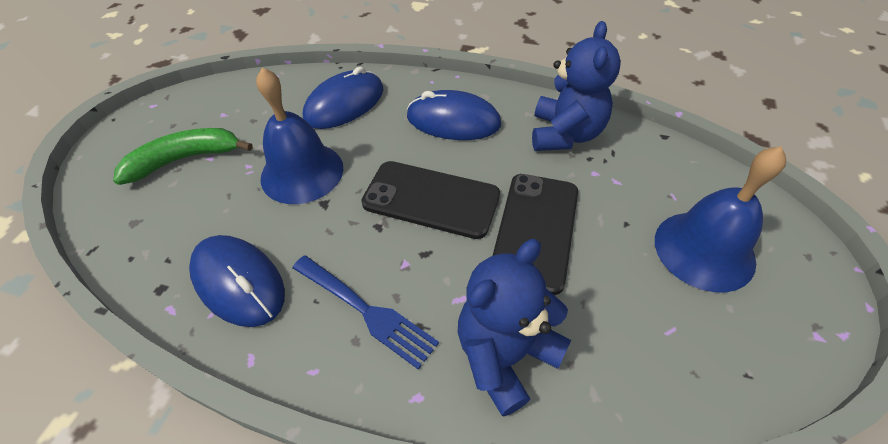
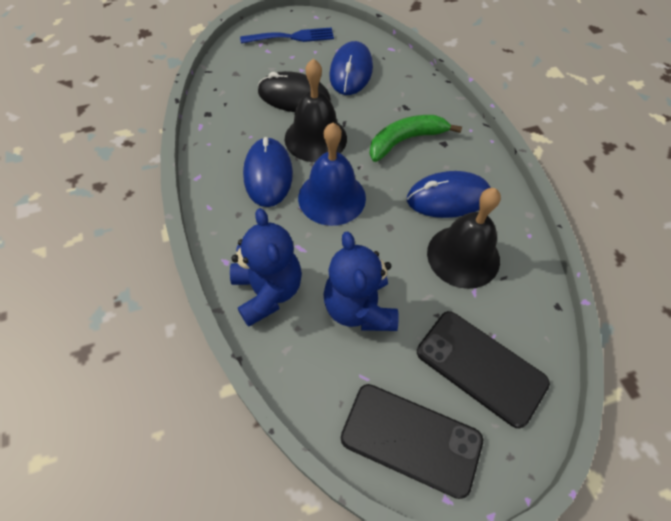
black bell: none = 0 -> [285,58,347,162] [427,188,501,289] = 2
black mouse: none = 0 -> [258,71,331,112] = 1
blue bell: [256,67,343,204] [655,146,786,292] = 2 -> [298,122,366,226] = 1

